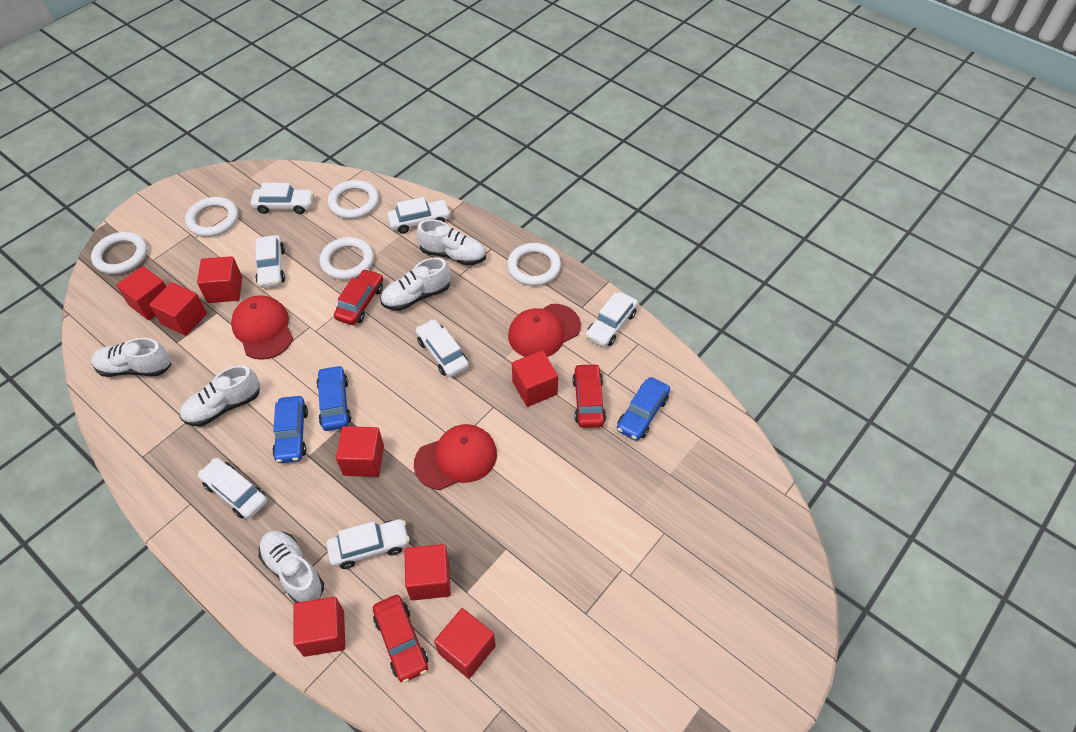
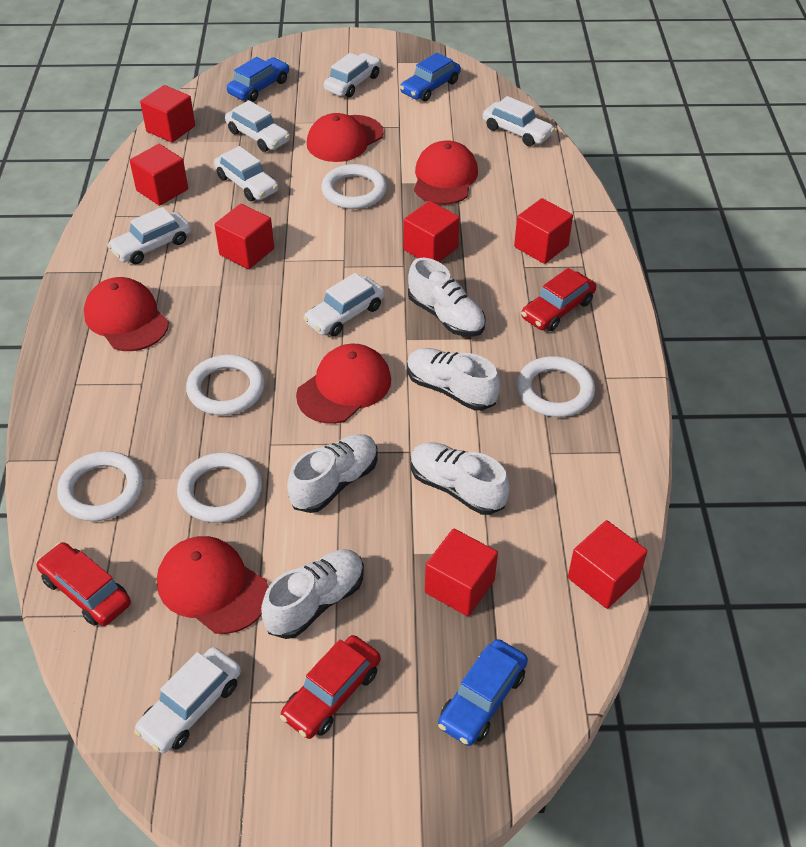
red cap: [231,295,293,360] [414,424,497,490] [508,304,581,357] = 3 -> [84,277,169,351] [157,536,268,634] [296,343,391,424] [307,113,383,162] [414,140,478,205] = 5
red cube: [116,266,166,320] [149,282,207,336] [197,256,242,303] [294,597,345,657] [336,426,384,477] [404,544,451,601] [434,608,496,679] [512,350,558,407] = 8 -> [130,144,188,206] [140,85,195,143] [215,204,274,269] [403,201,460,262] [425,529,498,616] [514,198,573,264] [568,520,647,609] = 7

